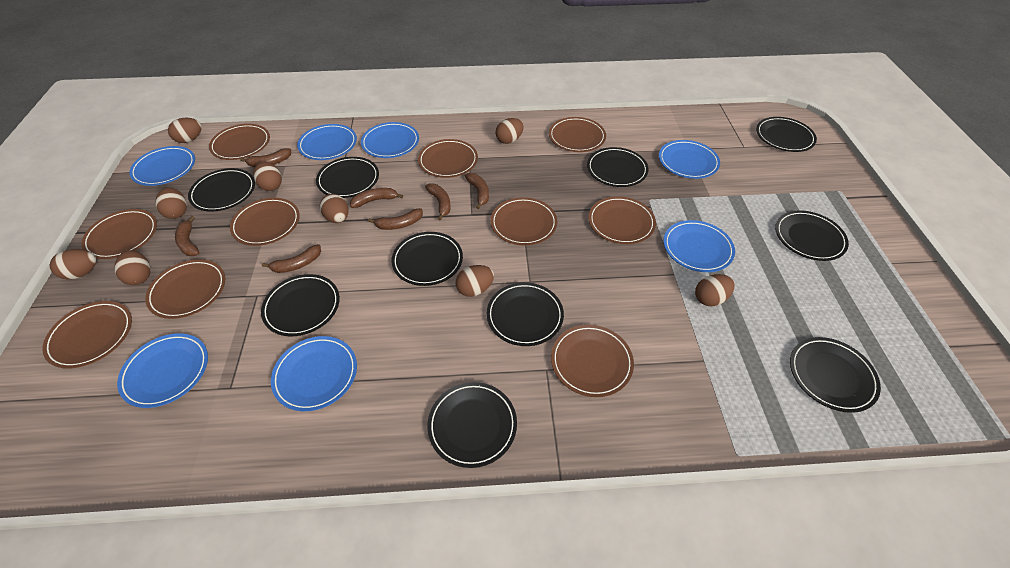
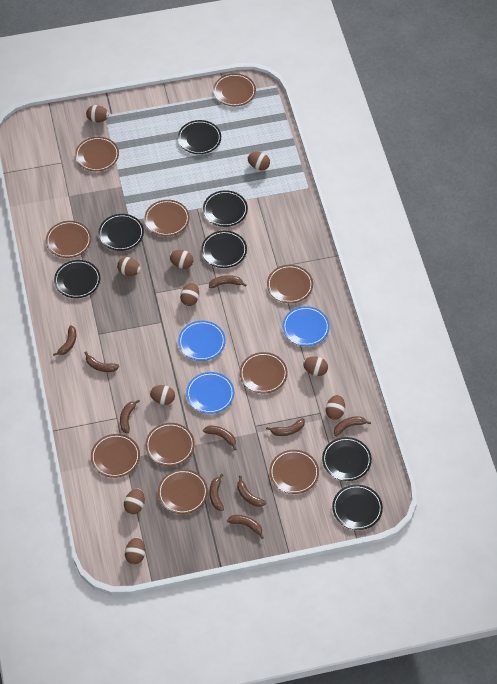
black plate: [188,168,255,212] [261,274,340,336] [316,157,379,198] [391,232,463,286] [427,382,517,468] [487,282,564,346] [587,147,648,187] [756,117,817,152] [775,210,849,261] [790,337,881,413] = 10 -> [54,260,100,298] [98,214,144,251] [178,120,221,154] [201,231,247,268] [203,190,248,227] [322,437,372,481] [332,485,383,530] = 7
blue plate: [117,333,208,408] [129,146,195,186] [271,336,357,411] [297,124,357,160] [361,122,419,158] [659,140,720,179] [664,220,735,272] = 7 -> [178,321,226,361] [186,372,234,414] [283,306,330,346] = 3
brown banana: [175,216,200,256] [240,148,291,167] [262,244,321,273] [350,188,403,208] [368,208,423,230] [425,183,451,221] [465,173,489,209] = 7 -> [53,325,76,356] [84,352,119,372] [120,400,140,434] [203,425,236,450] [209,275,247,288] [209,474,224,511] [227,515,264,539] [237,476,266,507] [266,418,305,436] [334,416,371,436] = 10
brown egg: [50,249,96,280] [114,250,151,285] [155,188,187,219] [168,118,202,143] [254,162,282,191] [320,194,349,223] [456,265,494,297] [495,118,524,144] [695,274,735,306] = 9 -> [86,105,109,123] [117,257,141,276] [124,489,145,514] [125,537,145,564] [150,385,175,405] [169,250,193,269] [180,283,199,306] [247,152,270,170] [303,356,328,376] [326,395,345,420] = 10

